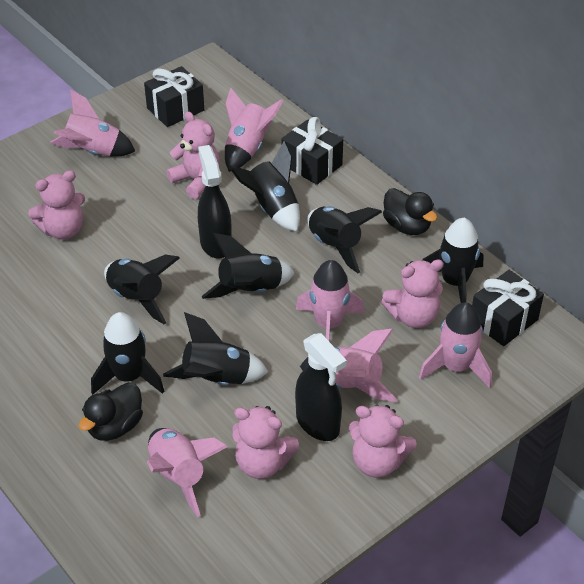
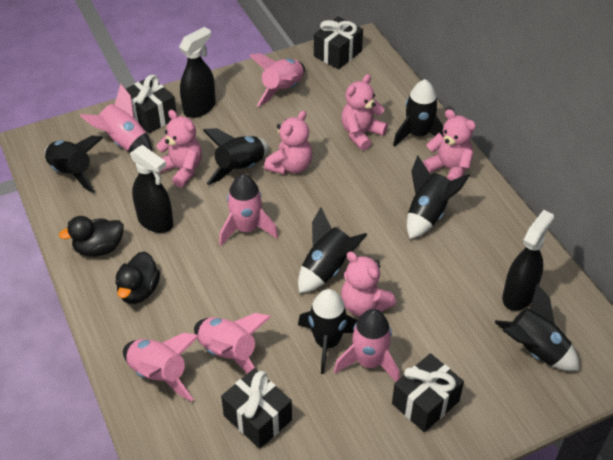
black gift: [144,66,204,127] [281,117,343,185] [472,270,544,346] = 3 -> [126,75,177,134] [221,368,292,449] [314,17,363,69] [392,353,464,432] = 4
black spray bottle: [198,145,232,259] [295,333,347,441] = 2 -> [130,145,173,233] [179,27,216,118] [502,210,554,311] = 3

